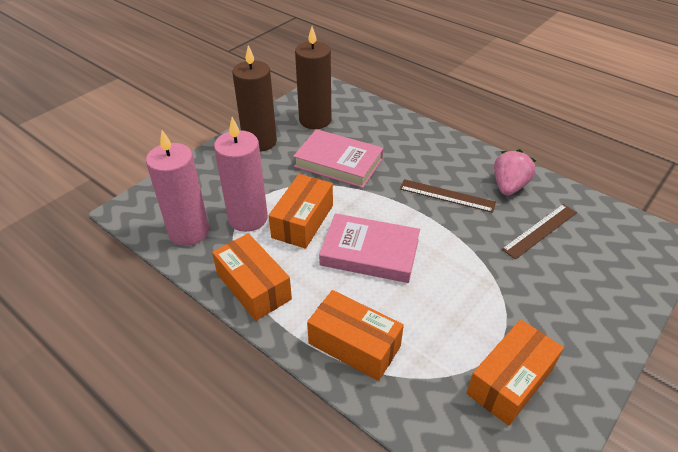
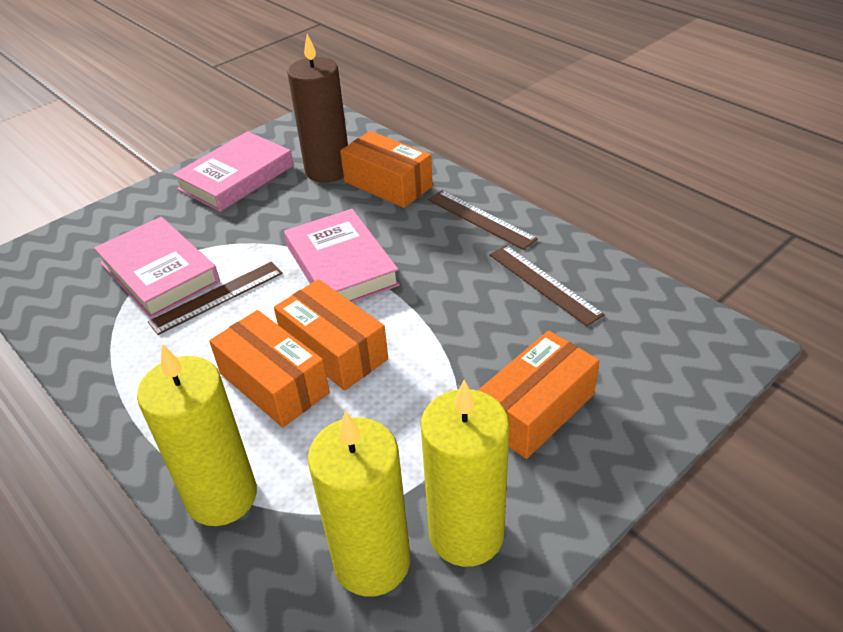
brown candle: [232,45,277,152] [295,26,331,129] = 2 -> [287,34,348,183] = 1
brown ruler: [400,179,496,213] [502,204,577,259] = 2 -> [148,262,283,335] [428,190,538,250] [489,245,605,326] = 3
pink book: [293,129,383,188] [319,213,420,283] = 2 -> [94,217,220,318] [173,131,294,212] [284,209,400,303] = 3
pink candle: [146,130,209,246] [214,117,268,232] = 2 -> none = 0
pink strawberry: [494,149,536,196] = 1 -> none = 0
yellow candle: none = 0 -> [137,344,257,526] [308,411,410,597] [421,380,509,567] = 3

